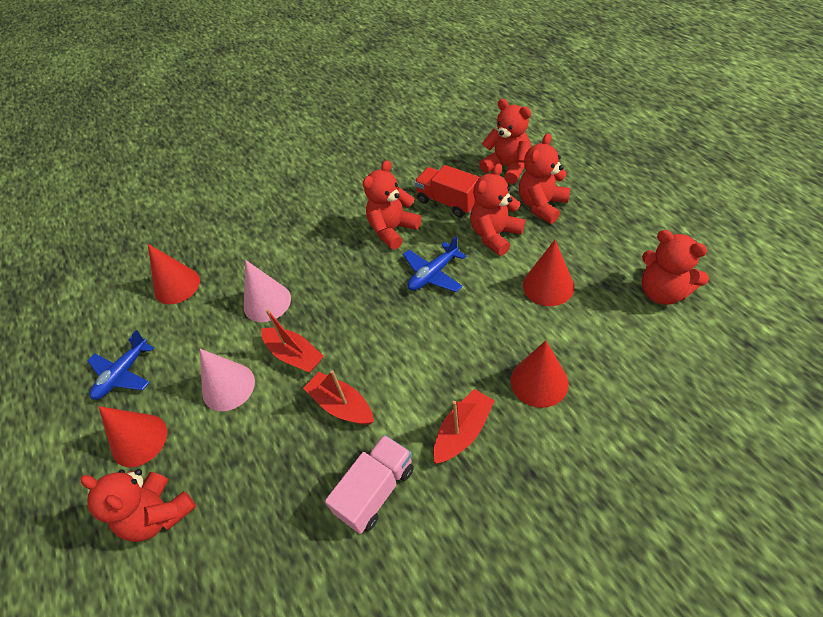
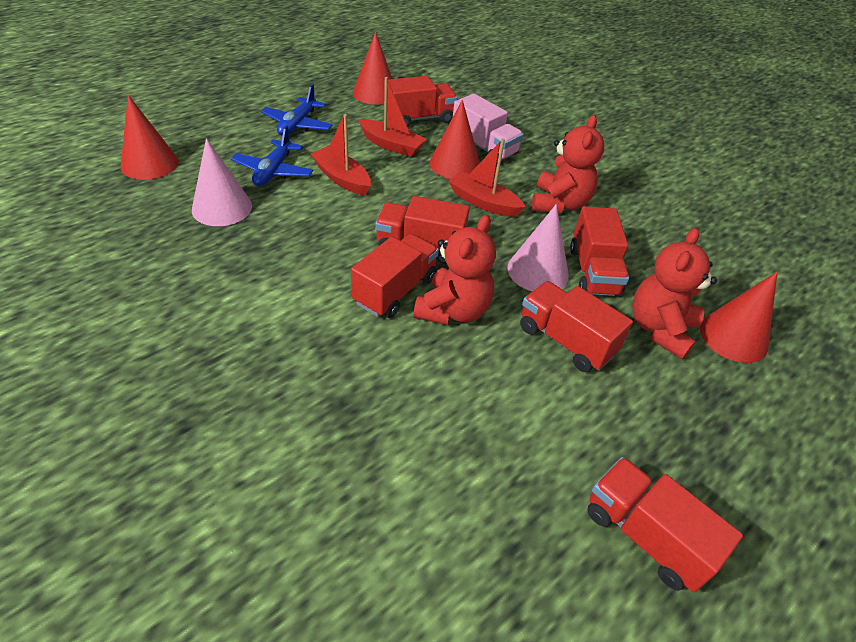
red teddy bear: [81,469,196,542] [363,160,421,250] [470,164,525,256] [479,99,531,184] [519,133,571,224] [642,230,709,305] = 6 -> [413,215,496,325] [532,115,604,213] [632,228,717,359] = 3
red truck: [414,165,480,217] = 1 -> [351,234,439,318] [375,196,470,264] [387,76,457,127] [520,281,633,372] [570,206,629,297] [587,457,743,592] = 6

